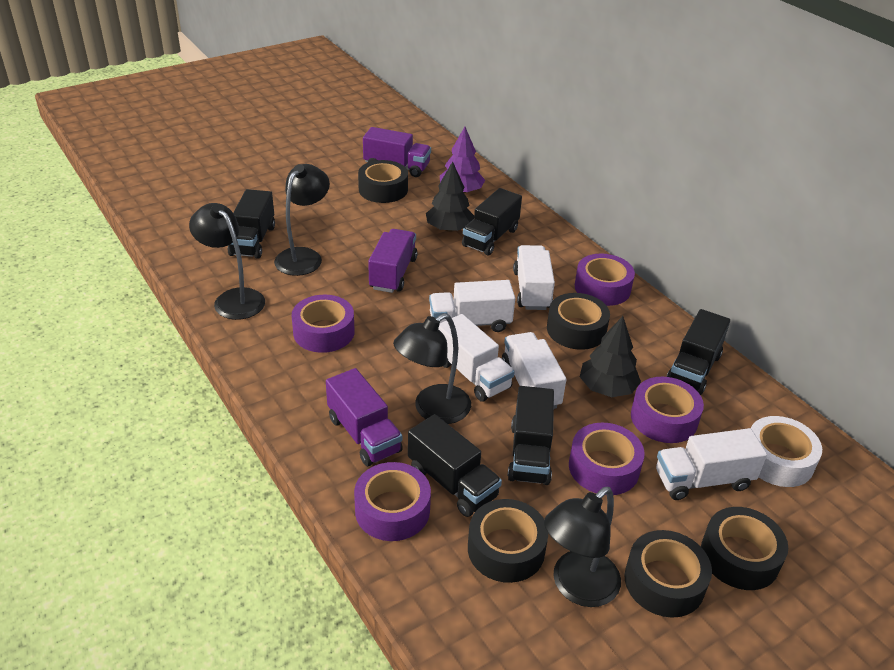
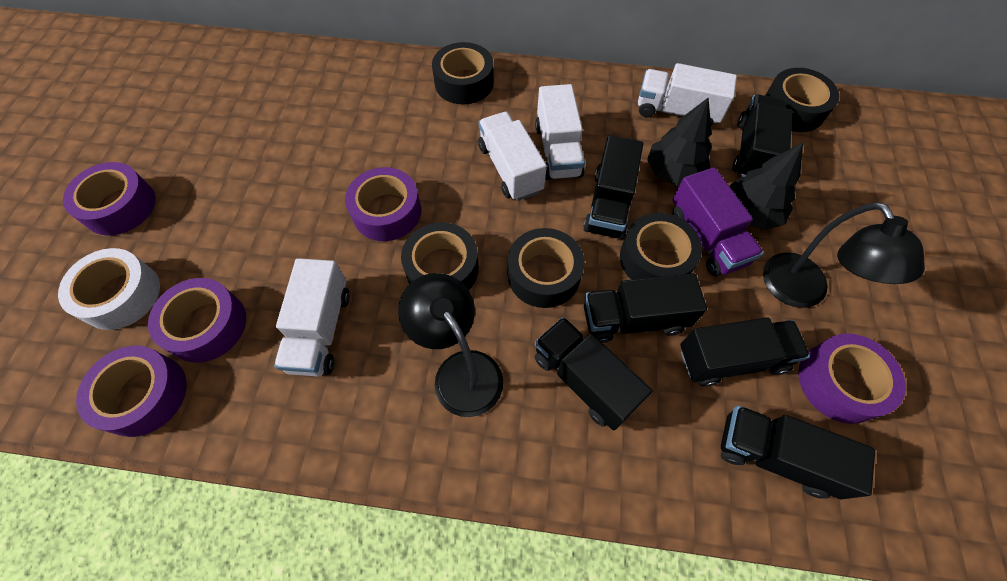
black lamp: [189,203,265,320] [274,164,330,276] [393,313,471,424] [544,487,621,607] = 4 -> [398,273,503,417] [763,202,925,308] = 2
black truck: [228,189,275,259] [408,414,502,517] [462,188,522,256] [508,386,554,485] [666,309,730,395] = 5 -> [534,317,652,430] [583,135,643,239] [584,273,707,343] [680,317,810,387] [721,406,875,499] [733,95,792,177] = 6
purple tree: [440,127,485,194] = 1 -> none = 0
purple truck: [326,368,403,466] [363,127,431,177] [368,229,418,293] = 3 -> [672,167,763,276] = 1
white truck: [429,280,515,332] [438,314,515,402] [502,332,566,409] [513,245,555,310] [656,428,767,500] = 5 -> [274,258,350,376] [478,112,547,201] [535,84,585,180] [638,63,737,126] = 4

